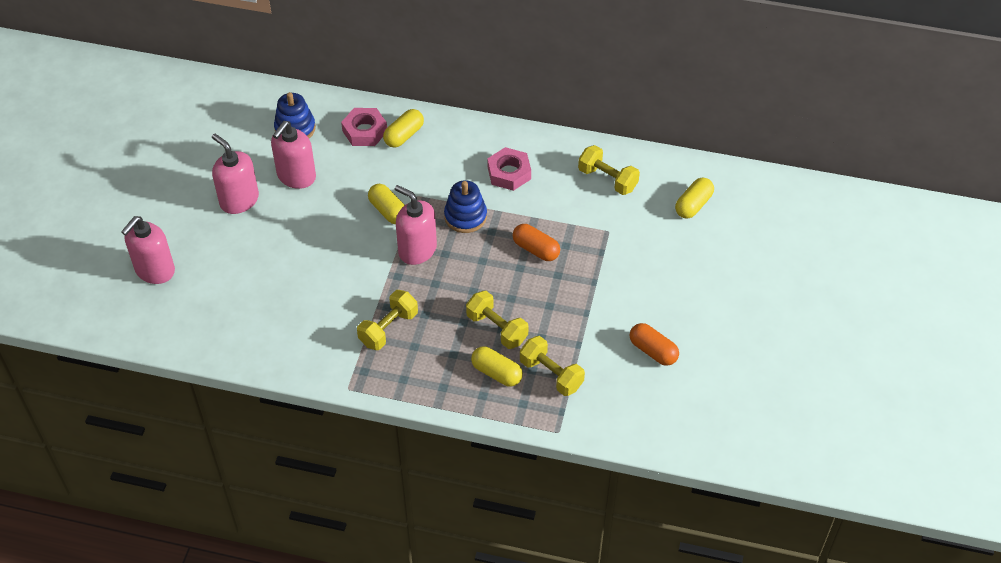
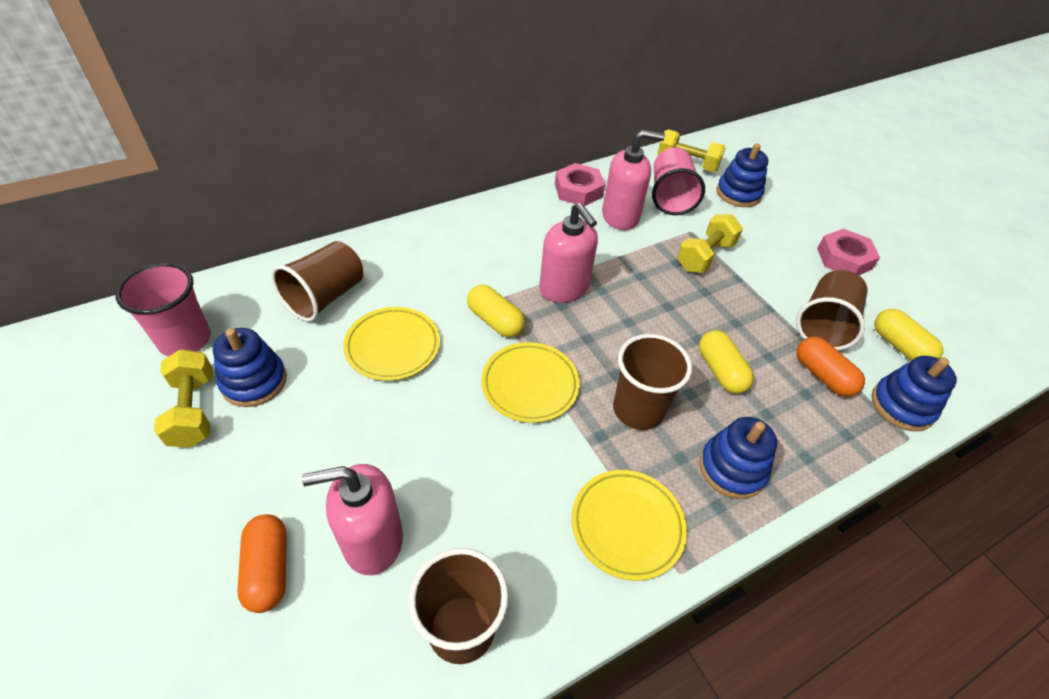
blue stacking toy: [274,92,316,138] [444,180,487,233] = 2 -> [213,328,287,407] [700,417,777,499] [716,143,768,207] [872,356,957,431] = 4
brown cup: none = 0 -> [271,241,363,322] [409,548,509,664] [613,334,692,430] [796,270,867,350] = 4
pink cup: none = 0 -> [116,263,211,356] [652,147,705,215] = 2
pink soap dispenser: [121,216,175,284] [212,134,259,214] [271,121,316,189] [395,185,437,265] = 4 -> [302,464,403,575] [539,203,598,303] [602,130,665,230] = 3
yellow capsule: [368,184,405,224] [383,109,424,148] [471,346,523,387] [675,177,714,219] = 4 -> [467,285,525,338] [699,330,754,394] [875,309,943,360] = 3
yellow dumbbell: [357,290,418,350] [466,291,528,349] [520,336,585,396] [578,145,640,195] = 4 -> [154,349,213,448] [657,129,725,172] [677,214,743,273] = 3
yellow plate: none = 0 -> [343,307,440,381] [481,342,580,423] [571,470,687,581] = 3

